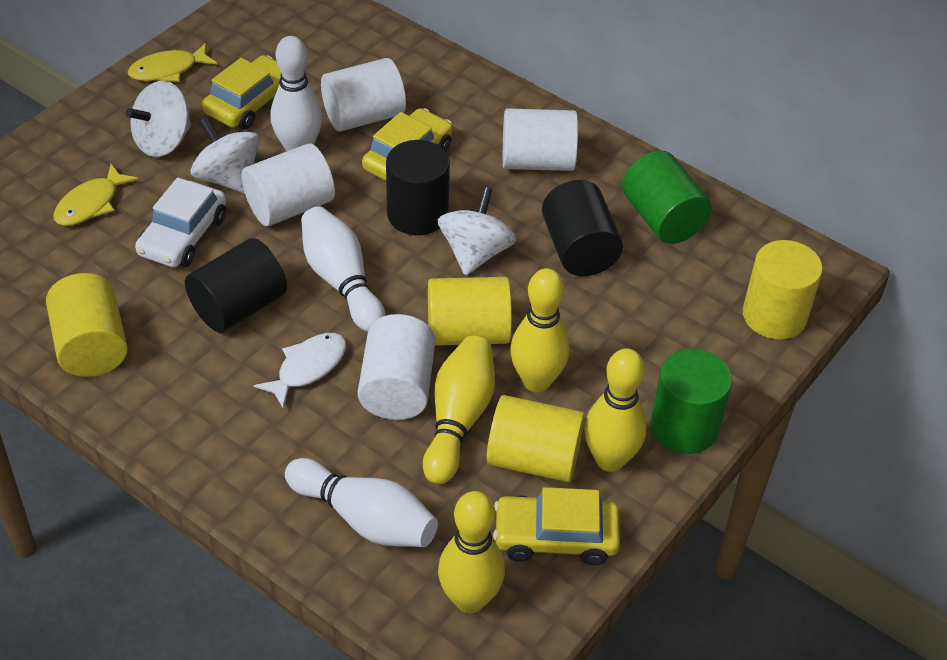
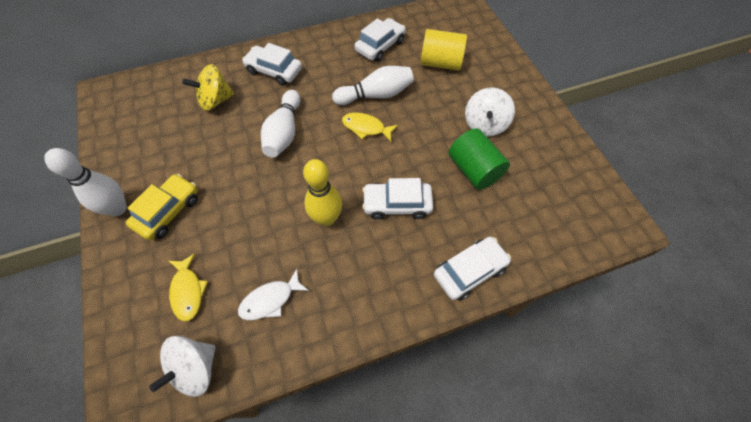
black cylinder: [185,238,287,333] [386,140,450,235] [542,180,623,276] = 3 -> none = 0
green cylinder: [622,150,712,244] [650,349,732,454] = 2 -> [449,128,510,190] = 1
white car: [135,177,226,268] = 1 -> [242,43,302,86] [355,18,406,62] [362,178,433,220] [434,237,511,301] = 4
white cylinder: [241,144,335,226] [321,58,406,131] [358,314,435,420] [503,108,578,171] = 4 -> none = 0
white spinning top: [125,81,191,157] [191,117,260,194] [437,187,516,275] = 3 -> [149,336,216,397] [465,87,515,137] = 2
yellow bowling pin: [423,336,495,484] [438,491,505,613] [510,268,569,392] [584,348,647,472] = 4 -> [303,159,342,226] = 1
yellow car: [202,55,281,129] [362,108,453,181] [493,487,620,565] = 3 -> [126,174,198,240] = 1
yellow cylinder: [46,273,128,377] [428,277,512,346] [486,395,585,482] [742,240,823,340] = 4 -> [421,29,467,70] = 1
yellow spinning top: none = 0 -> [182,64,234,111] = 1

